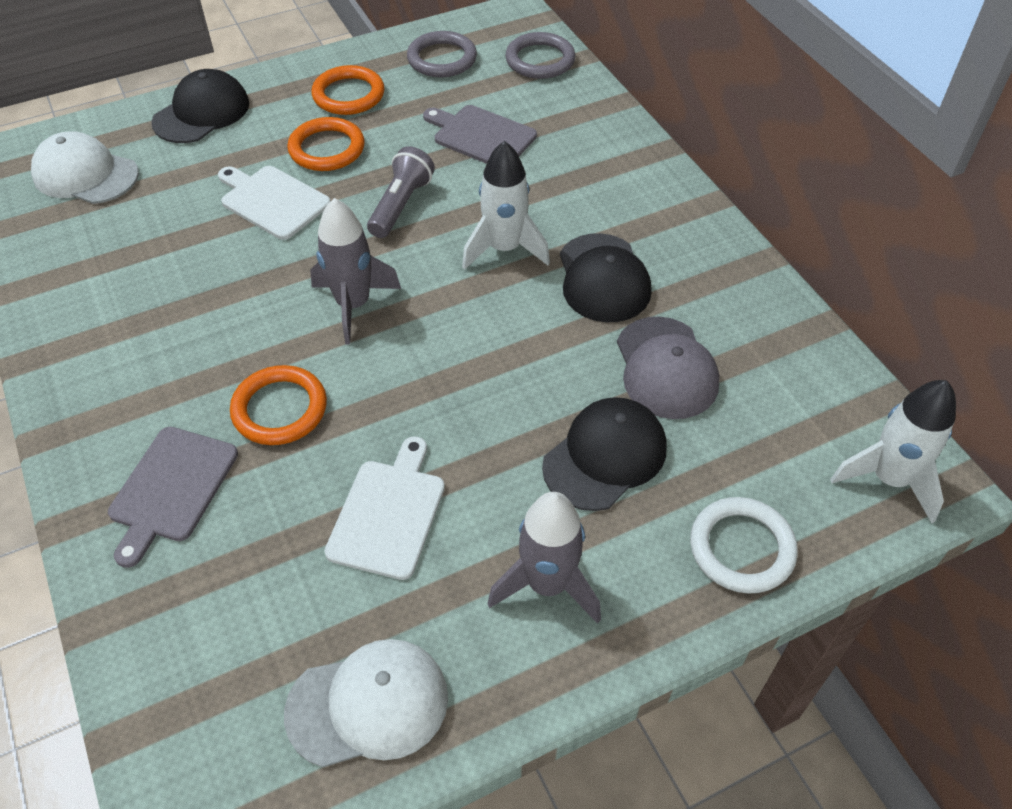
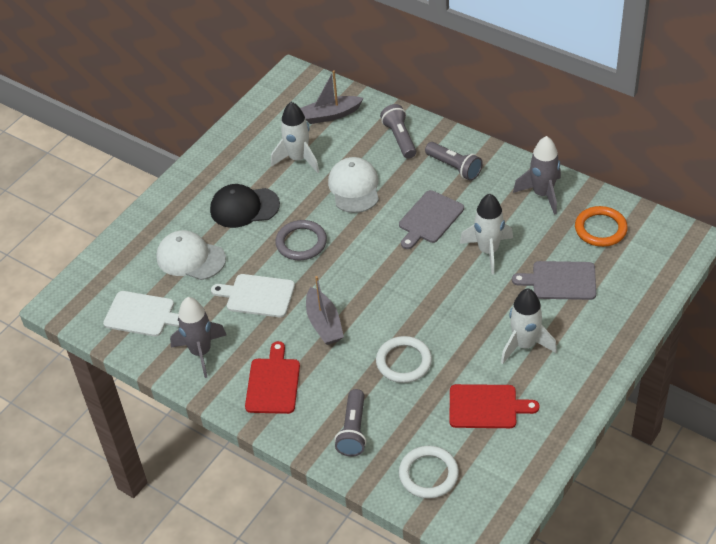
black cap: [152,69,249,143] [542,397,666,511] [560,233,652,322] = 3 -> [210,184,280,228] = 1
grey boat: none = 0 -> [300,70,364,124] [306,276,344,345] = 2
grey cap: [617,317,720,419] = 1 -> none = 0
grey flashlight: [367,146,435,238] = 1 -> [335,389,366,457] [380,104,416,159] [425,142,483,181] = 3
grey ring: [407,31,477,77] [505,32,576,79] = 2 -> [275,220,327,260] = 1
orange ring: [230,365,327,445] [287,117,365,171] [312,65,384,115] = 3 -> [575,206,628,247] = 1
red cutting board: none = 0 -> [245,341,300,414] [449,384,539,428] = 2
white ring: [690,497,798,593] = 1 -> [376,336,432,383] [399,446,459,499] = 2
white rocket: [462,141,550,270] [830,380,956,523] = 2 -> [271,102,319,173] [460,194,513,275] [501,288,557,364] = 3

